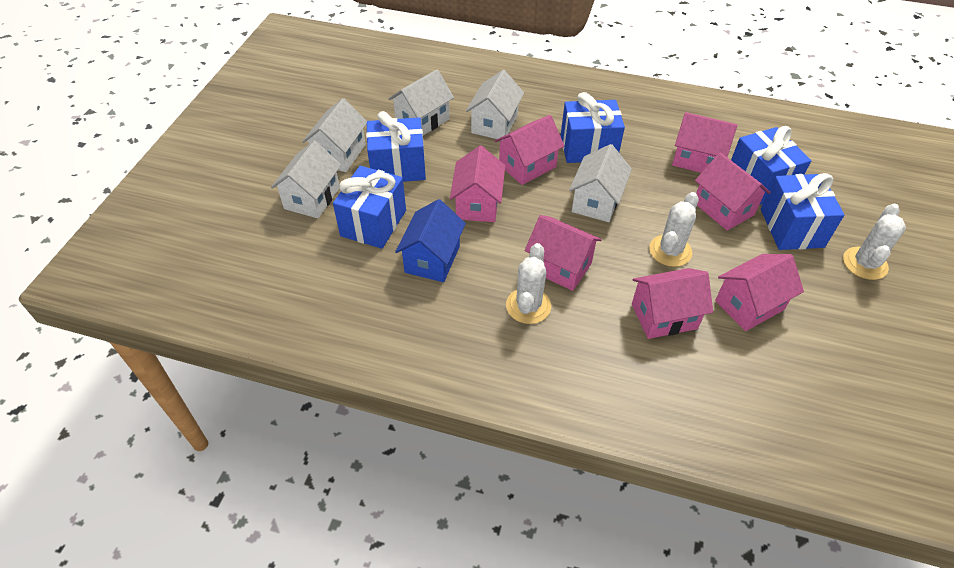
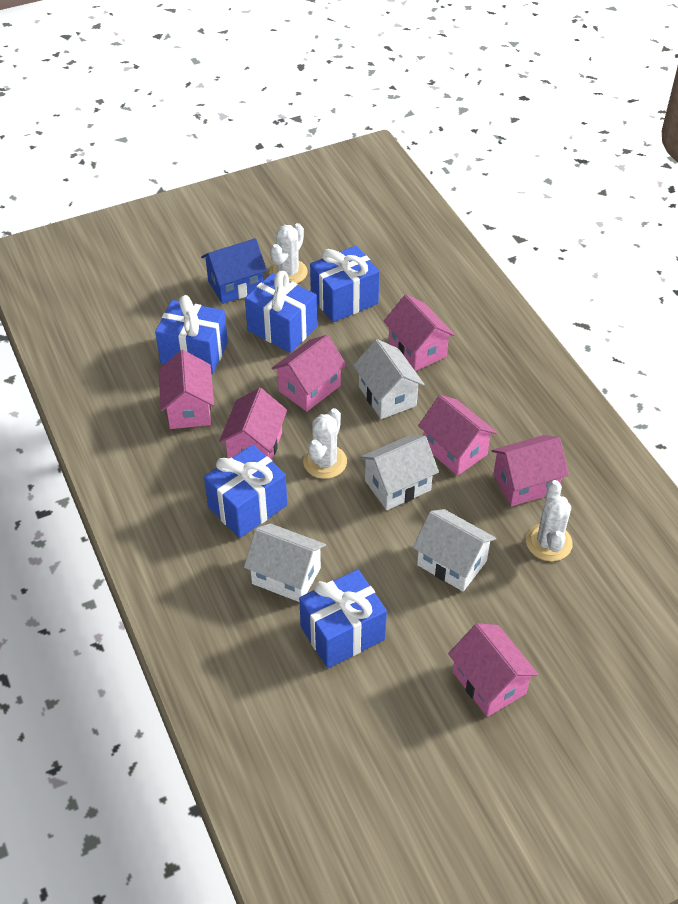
white house: [271,141,341,218] [302,98,367,172] [388,69,454,135] [466,70,524,140] [569,144,632,222] = 5 -> [244,523,326,602] [353,339,425,419] [360,435,439,510] [413,509,496,592] = 4

